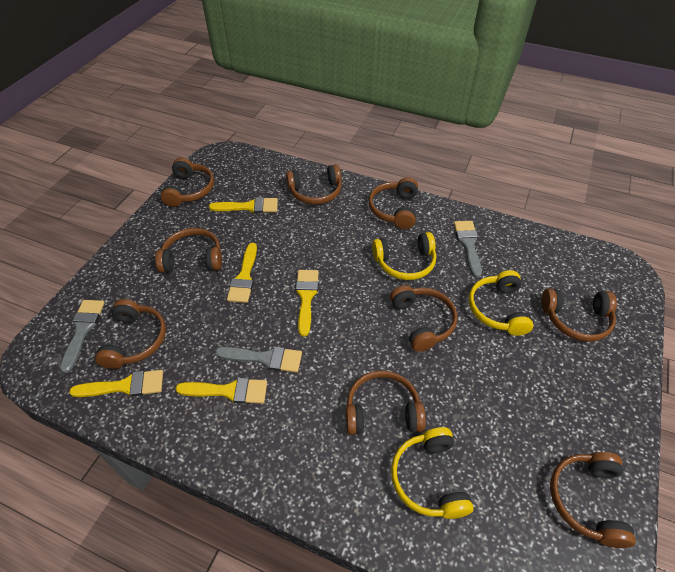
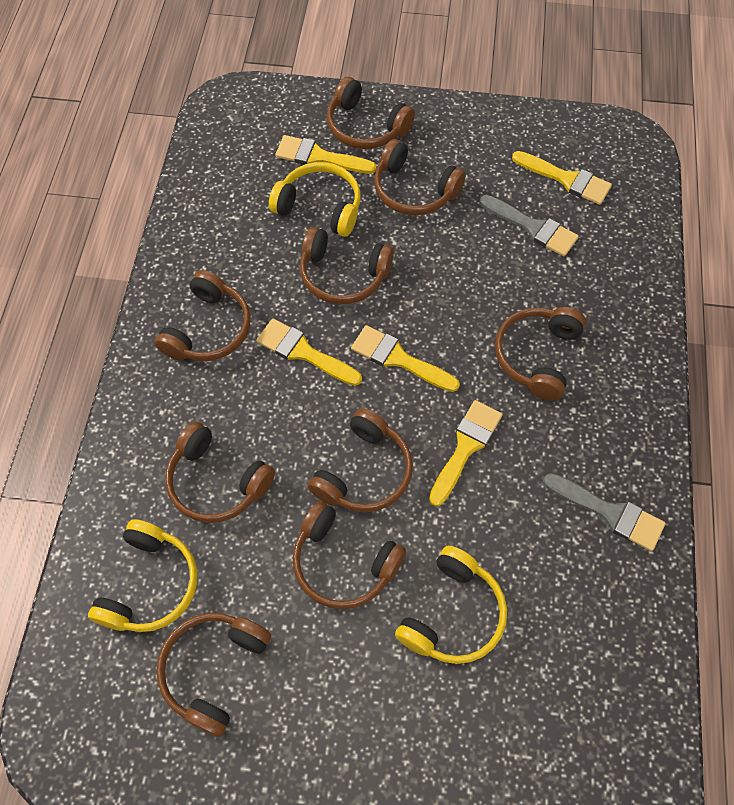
grey brush: [60,300,105,373] [215,347,302,372] [454,221,482,278] = 3 -> [479,195,579,256] [543,473,665,551] = 2

